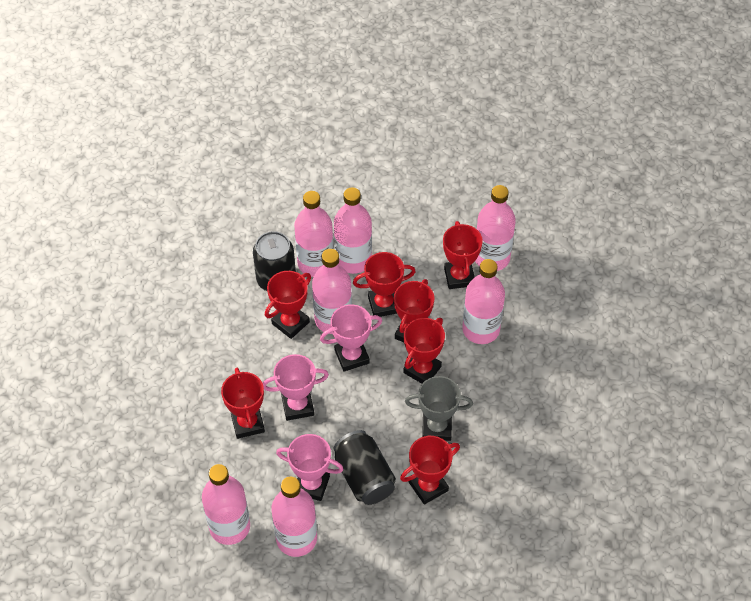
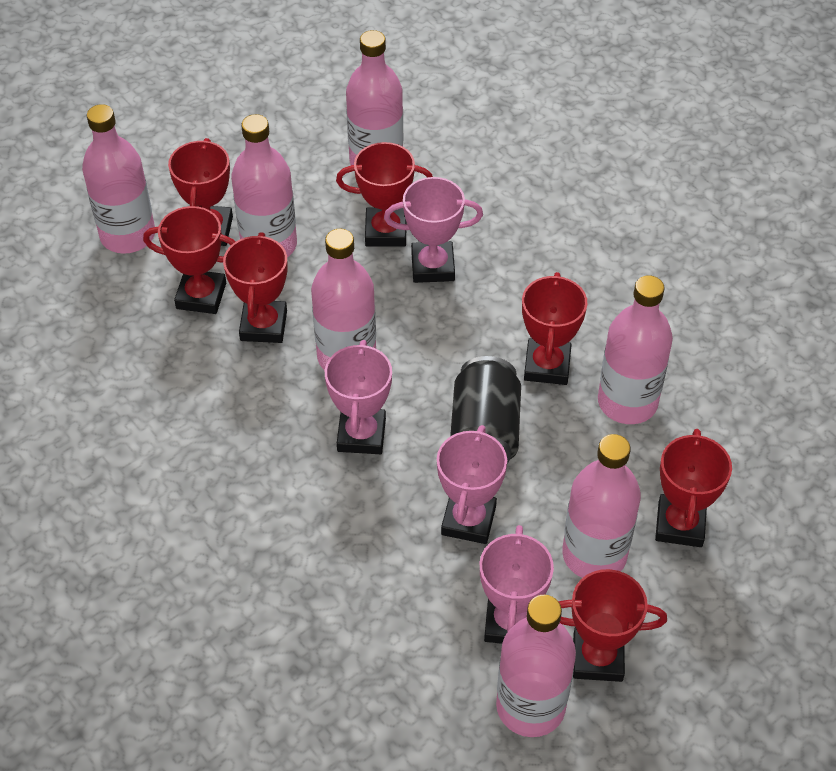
black can: [253,231,296,291] [333,430,396,505] = 2 -> [450,356,521,463] = 1
grey trophy: [405,376,473,441] = 1 -> none = 0
pink trophy: [263,354,329,421] [276,434,344,501] [320,304,382,372] = 3 -> [325,340,392,454] [384,177,483,283] [437,425,507,544] [480,525,554,644] = 4

